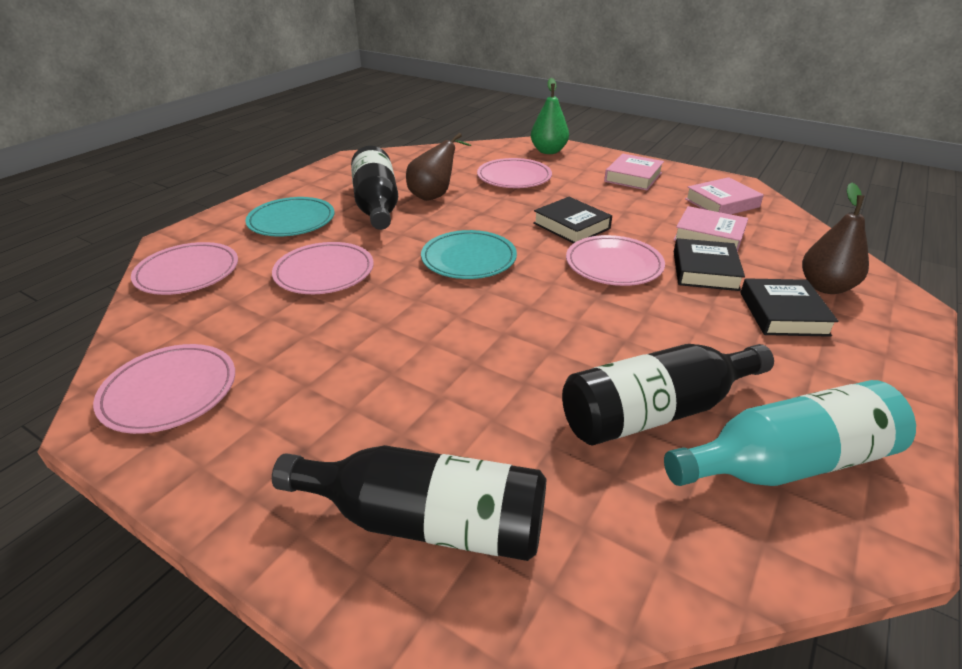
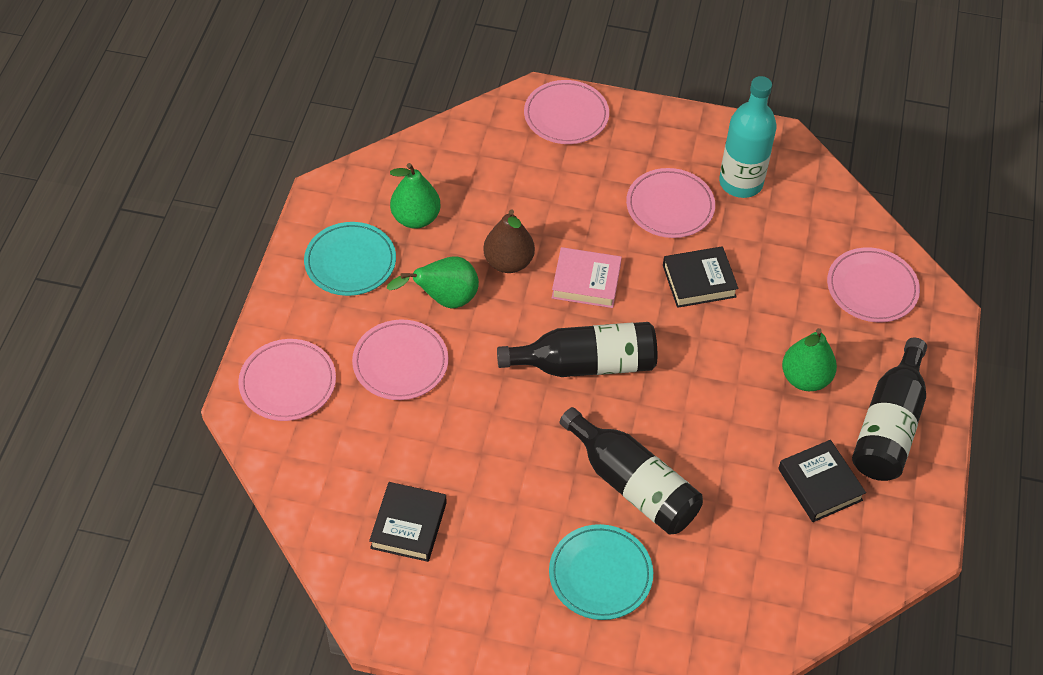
brown pear: [406,133,471,201] [802,183,869,294] = 2 -> [483,209,535,273] = 1
green pear: [531,78,569,154] = 1 -> [387,256,479,309] [390,163,441,229] [782,328,837,391] = 3
pink book: [604,154,664,190] [673,206,748,252] [685,177,764,214] = 3 -> [552,247,622,308] = 1

